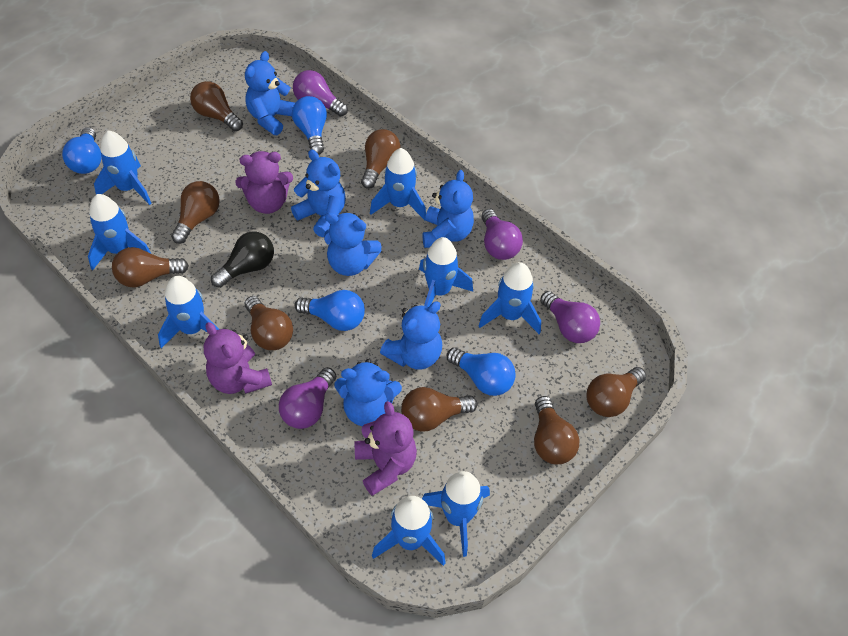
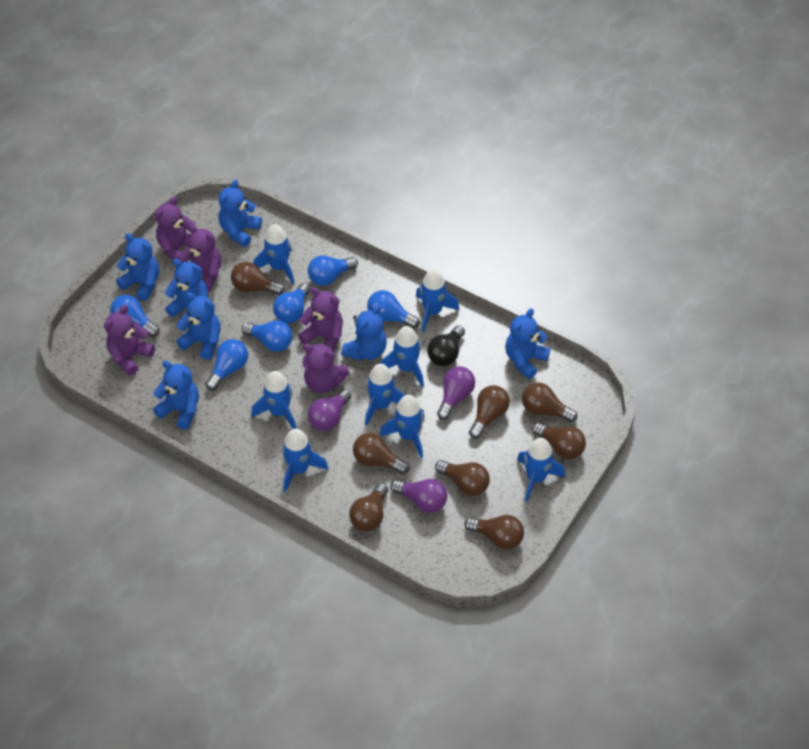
blue light bulb: [62,127,102,174] [292,96,327,155] [295,290,365,331] [447,347,516,396] = 4 -> [110,295,159,337] [205,339,248,390] [242,320,293,352] [273,283,310,323] [308,255,358,286] [367,290,420,328] = 6
blue teddy bear: [245,51,295,135] [291,150,346,237] [324,212,382,276] [334,359,402,426] [380,301,442,370] [423,170,474,248] = 6 -> [116,233,159,301] [153,361,199,429] [164,259,208,317] [176,292,221,360] [218,179,262,247] [341,305,387,361] [505,308,550,379] = 7
purple light bulb: [279,367,336,429] [293,70,348,117] [481,209,523,260] [540,291,600,343] = 4 -> [308,389,351,431] [391,479,447,513] [437,366,475,420] = 3
purple teddy bear: [204,322,272,394] [235,151,293,214] [355,401,417,496] = 3 -> [104,305,155,375] [155,196,196,263] [179,225,221,292] [298,287,343,353] [302,343,349,393] = 5

